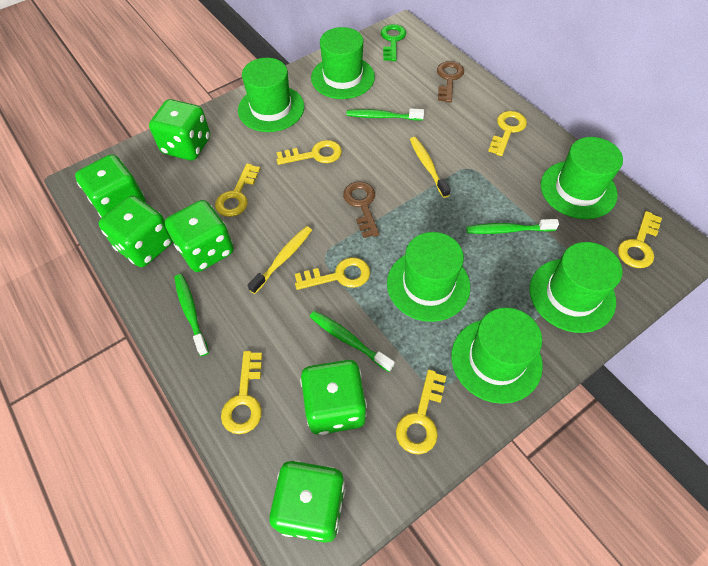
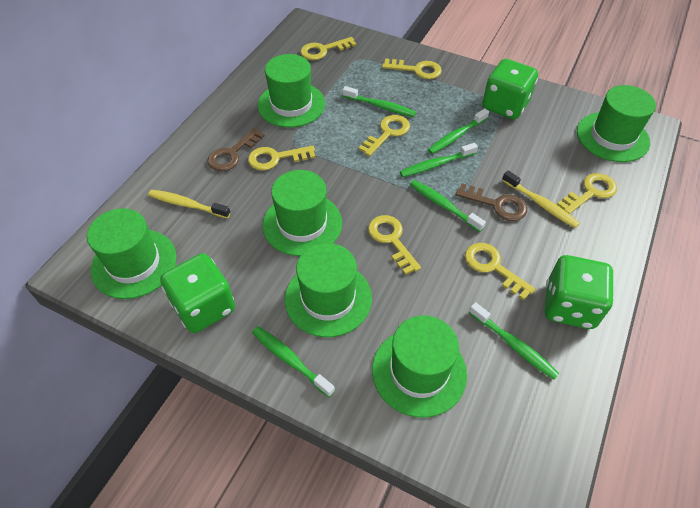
green dice: [75,154,145,218] [99,196,173,267] [149,99,210,161] [165,200,234,272] [269,460,346,543] [300,360,367,435] = 6 -> [160,253,235,333] [482,59,538,119] [545,255,614,329] = 3
green key: [381,24,406,61] = 1 -> none = 0
green toothbrush: [174,274,209,356] [310,311,395,372] [346,108,424,121] [466,219,559,234] = 4 -> [252,326,335,397] [343,86,416,117] [400,143,478,177] [410,180,486,232] [428,108,489,154] [469,302,559,380] = 6

